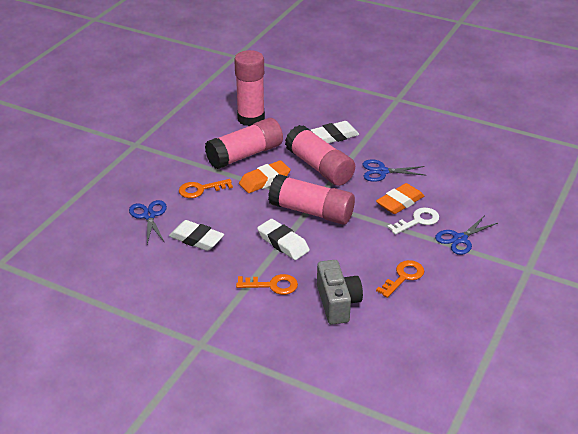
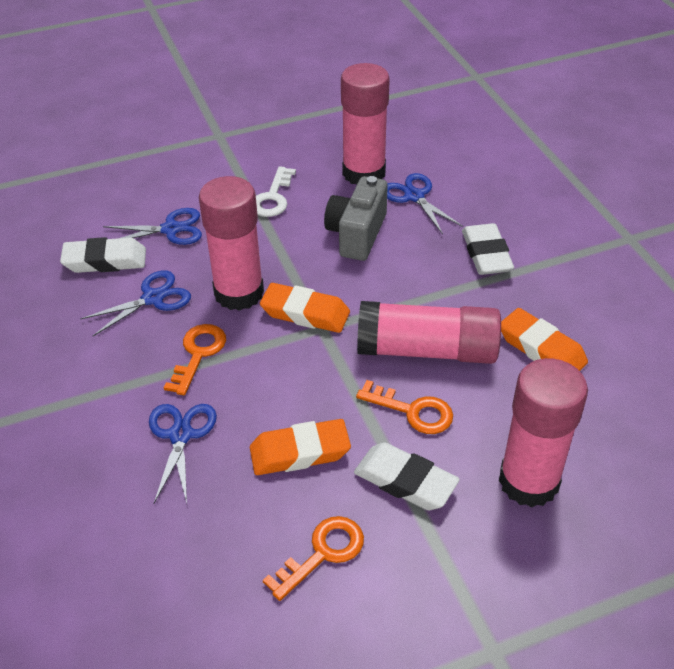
blue scissors: [129,200,167,244] [363,160,425,182] [435,215,498,255] = 3 -> [80,270,191,336] [103,208,202,245] [149,404,217,503] [387,173,463,234] = 4
orange eraser: [239,160,291,193] [376,183,424,214] = 2 -> [250,419,351,475] [260,283,350,333] [501,308,588,371] = 3

